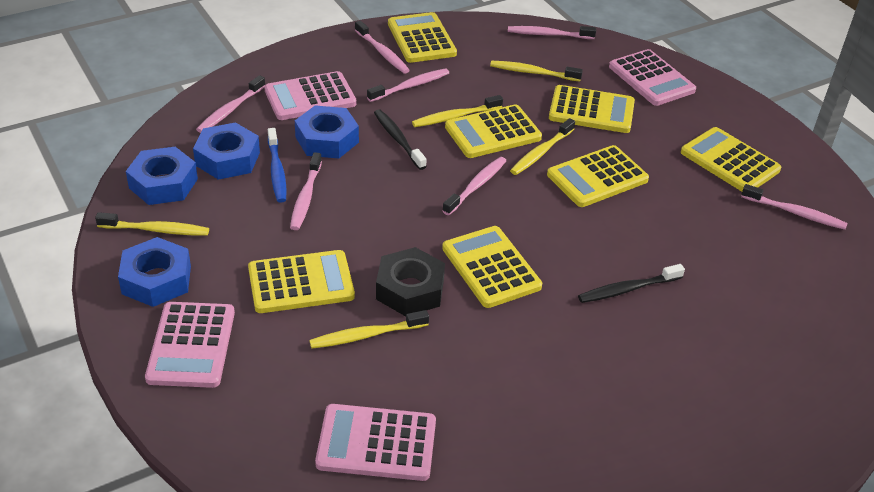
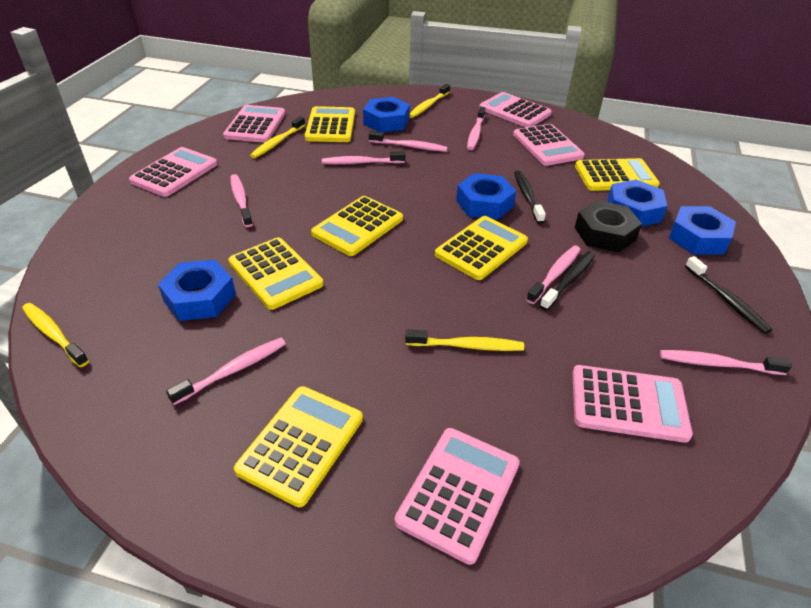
black toothbrush: [374,110,427,170] [578,264,685,303] = 2 -> [514,170,546,224] [540,251,595,311] [685,256,772,334] = 3
blue nut: [118,237,191,307] [126,147,198,205] [193,122,260,180] [295,105,359,159] = 4 -> [158,260,236,321] [363,97,410,132] [456,173,516,220] [607,180,667,227] [669,206,736,255] = 5
blue toothbrush: [268,128,287,203] = 1 -> none = 0
pink calculator: [145,302,235,388] [264,71,357,120] [315,404,436,481] [609,49,696,106] = 4 -> [129,147,217,197] [223,105,285,143] [395,428,520,565] [479,92,552,127] [513,124,585,166] [572,365,693,443] = 6
yellow calculator: [248,250,355,313] [388,12,457,63] [442,226,542,308] [445,104,542,158] [547,145,649,207] [549,85,635,133] [681,127,781,191] = 7 -> [228,237,323,310] [234,386,363,507] [305,106,355,142] [311,196,403,256] [435,216,528,280] [575,158,660,191] = 6
yellow toothbrush: [95,212,209,236] [309,310,429,349] [412,95,503,127] [490,61,583,81] [510,118,575,175] = 5 -> [22,303,89,367] [250,116,305,158] [405,330,524,351] [410,84,450,118] = 4

